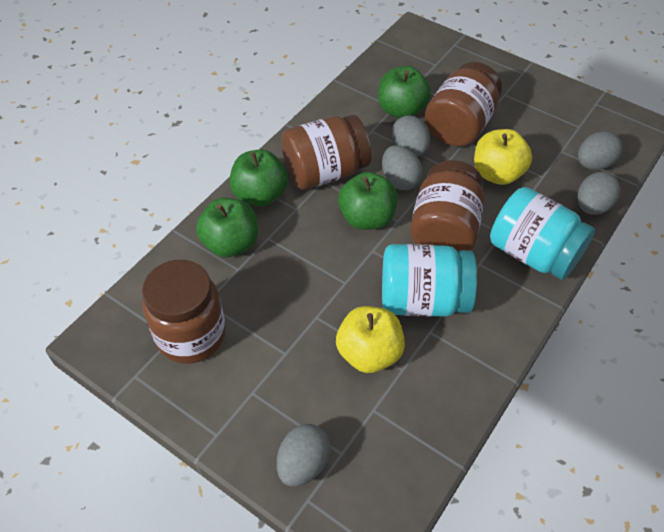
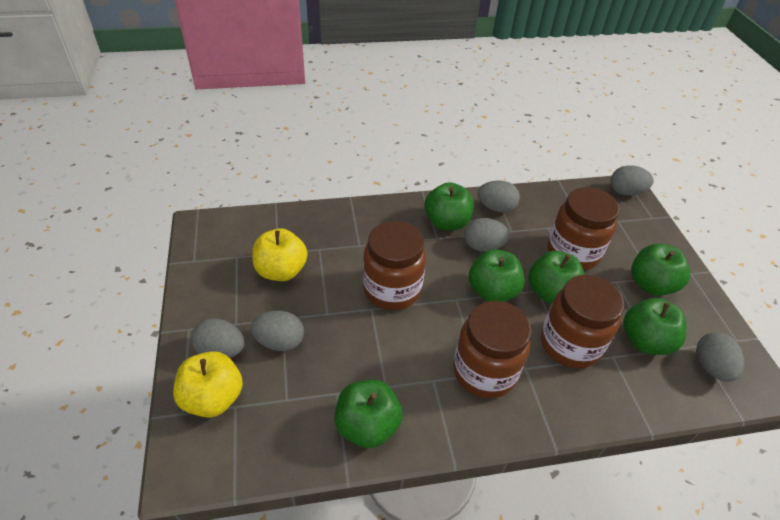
green apple: [196,198,258,257] [230,149,288,206] [338,172,398,230] [378,66,431,118] = 4 -> [334,380,403,448] [425,182,474,230] [469,249,525,302] [529,251,584,304] [623,298,687,355] [631,244,690,296] = 6
grey egg: [277,424,331,487] [382,145,422,190] [391,115,430,156] [577,172,621,215] [578,131,623,170] = 5 -> [191,318,244,358] [250,311,304,351] [464,218,510,252] [478,180,520,212] [610,165,654,196] [696,332,744,382] = 6
turquoise jar: [382,244,477,317] [490,187,595,280] = 2 -> none = 0

